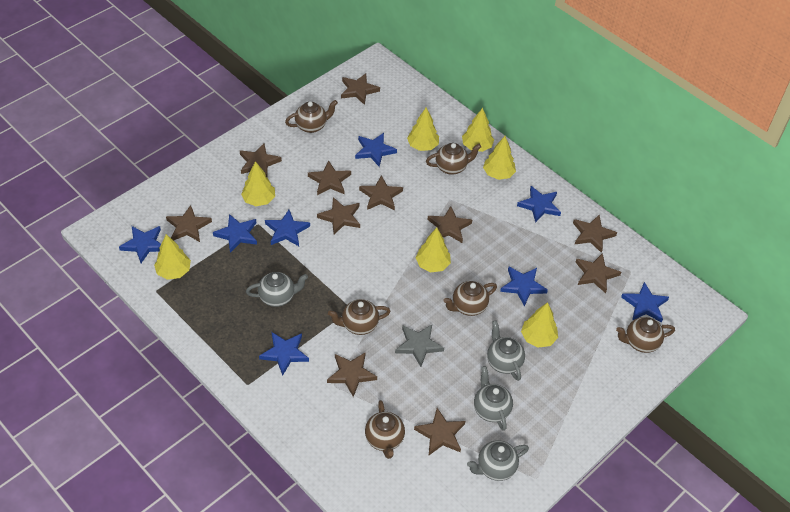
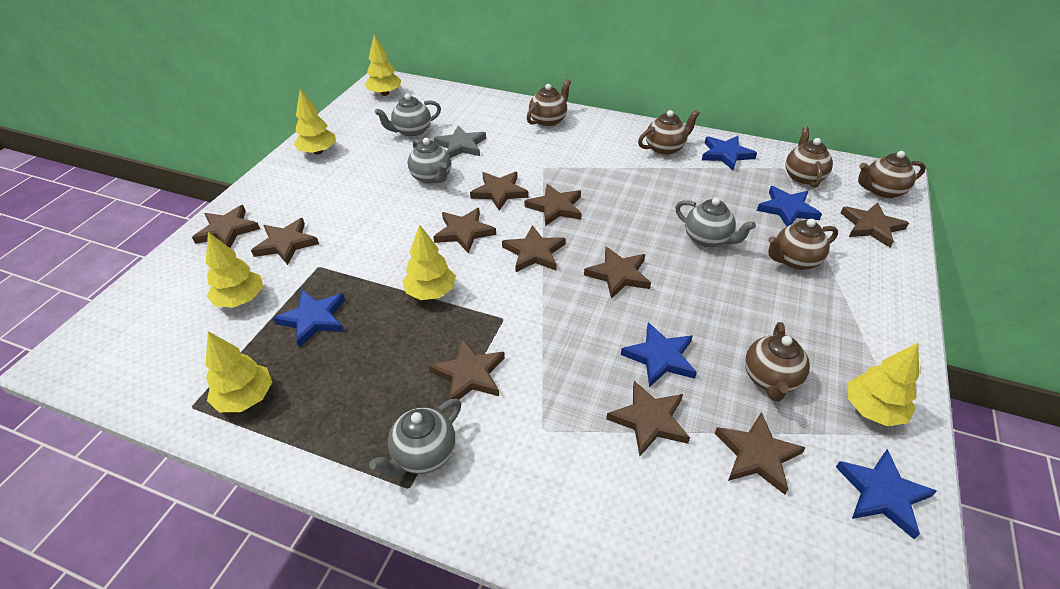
blue star: [119,226,161,263] [213,214,257,253] [259,332,309,376] [265,210,310,246] [355,133,397,167] [500,267,548,307] [517,186,561,223] [621,282,669,323] = 8 -> [273,290,345,348] [621,322,697,387] [702,136,757,171] [757,186,822,227] [836,449,937,540] = 5
yellow tree: [154,234,191,280] [241,161,275,206] [407,108,439,151] [416,228,451,272] [462,108,494,152] [483,136,516,180] [521,302,558,348] = 7 -> [205,331,272,412] [206,232,263,308] [294,89,336,155] [365,35,401,96] [403,224,456,300] [848,343,919,426] = 6

